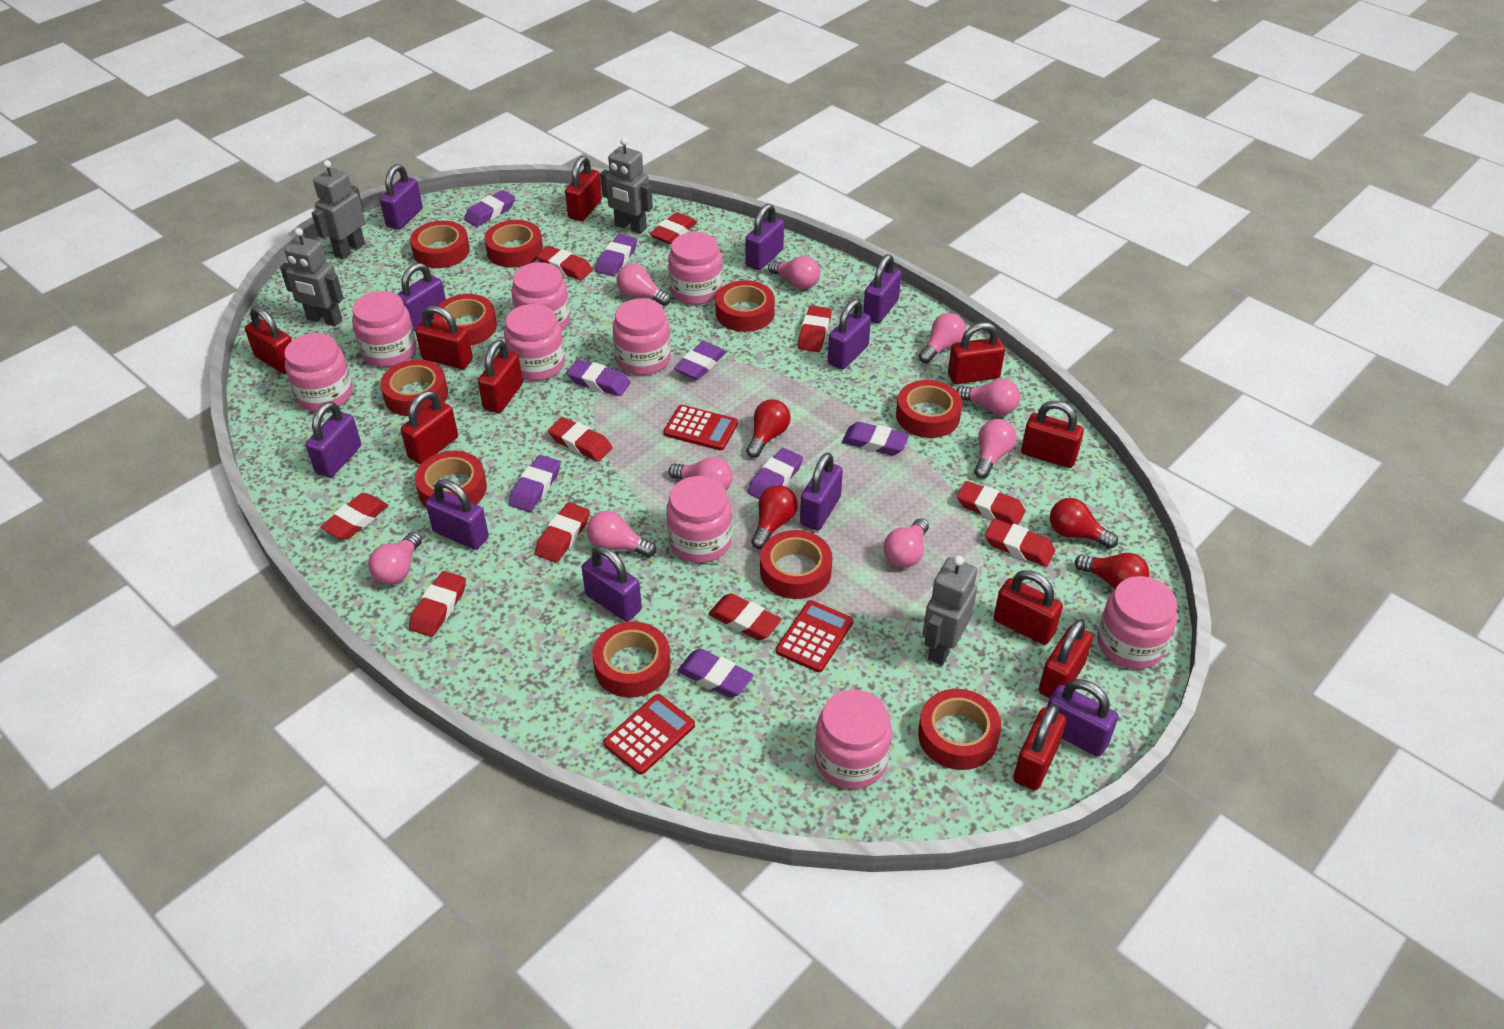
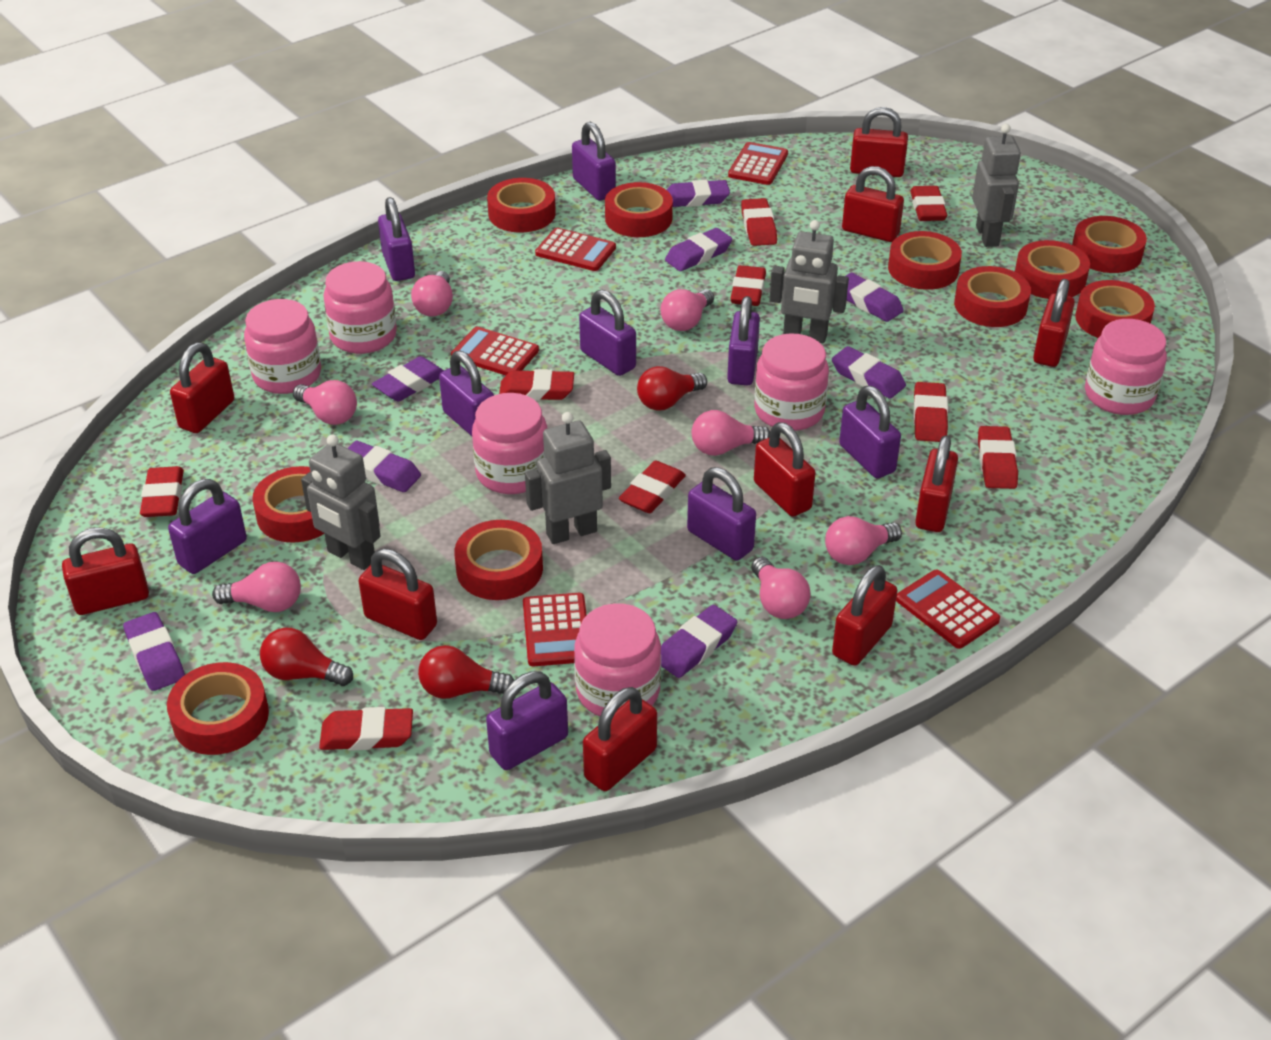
pink jar: [284,333,353,412] [352,291,416,367] [504,304,565,381] [511,262,570,331] [613,298,671,375] [666,476,732,563] [668,232,722,305] [815,690,892,789] [1097,576,1177,669] = 9 -> [244,299,321,394] [323,261,397,354] [472,393,547,494] [574,603,661,716] [754,333,829,431] [1085,319,1167,415] = 6
pink light bulb: [368,532,422,585] [587,511,656,557] [616,264,671,306] [669,457,733,490] [768,256,820,289] [884,518,929,568] [919,313,966,363] [956,379,1020,415] [974,419,1016,479] = 9 -> [212,562,301,612] [293,380,357,425] [411,271,453,317] [661,289,714,331] [691,410,770,456] [752,557,811,619] [825,516,902,565] = 7
purple padlock: [306,402,361,477] [380,164,423,230] [397,263,446,331] [426,479,489,550] [582,546,642,621] [745,204,784,270] [800,453,843,530] [828,299,871,369] [863,254,901,323] [1047,679,1118,757] = 10 -> [168,479,247,574] [378,197,415,281] [439,351,494,436] [486,671,568,770] [572,122,616,201] [579,290,636,376] [687,467,756,561] [727,296,760,385] [839,386,901,478] = 9
red calculator: [603,694,695,775] [664,405,738,451] [776,600,853,672] = 3 -> [451,327,539,375] [523,593,587,666] [535,228,616,271] [728,142,788,185] [896,570,1000,649] = 5
red eraser: [320,493,388,540] [409,571,466,637] [535,502,590,563] [536,246,593,281] [548,417,613,462] [650,212,697,244] [708,593,782,640] [798,305,832,352] [957,481,1025,525] [985,519,1055,567] = 10 -> [140,466,184,517] [319,707,413,751] [499,369,574,401] [619,461,686,513] [730,265,766,306] [741,198,777,246] [910,186,947,221] [913,382,948,442] [978,426,1018,489] = 9
red light bulb: [746,399,791,458] [751,485,798,549] [1050,498,1118,549] [1075,553,1149,589] = 4 -> [260,628,353,686] [418,645,514,699] [637,366,707,411] = 3

